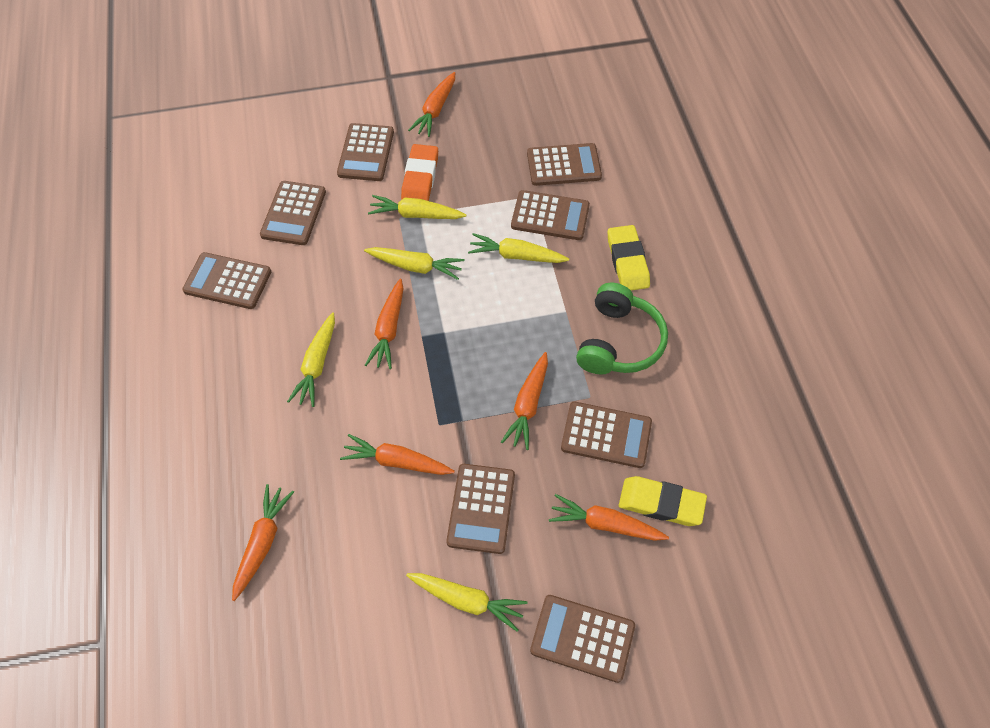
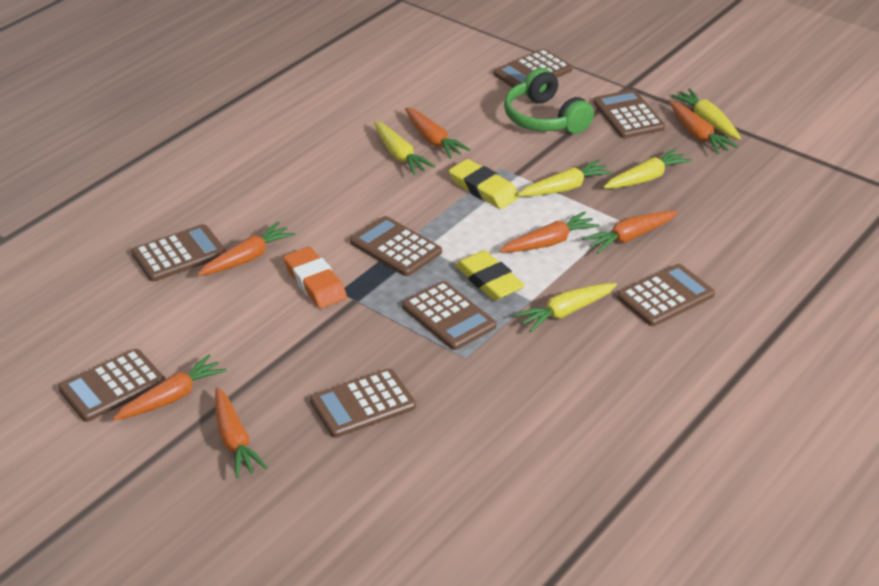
orange carrot: [232,484,294,601] [340,434,455,475] [365,279,403,369] [408,72,455,137] [501,352,548,450] [549,494,669,541] = 6 -> [113,354,227,420] [198,222,295,276] [215,387,268,478] [405,107,471,159] [499,212,600,252] [582,211,678,254] [670,101,738,154] = 7

